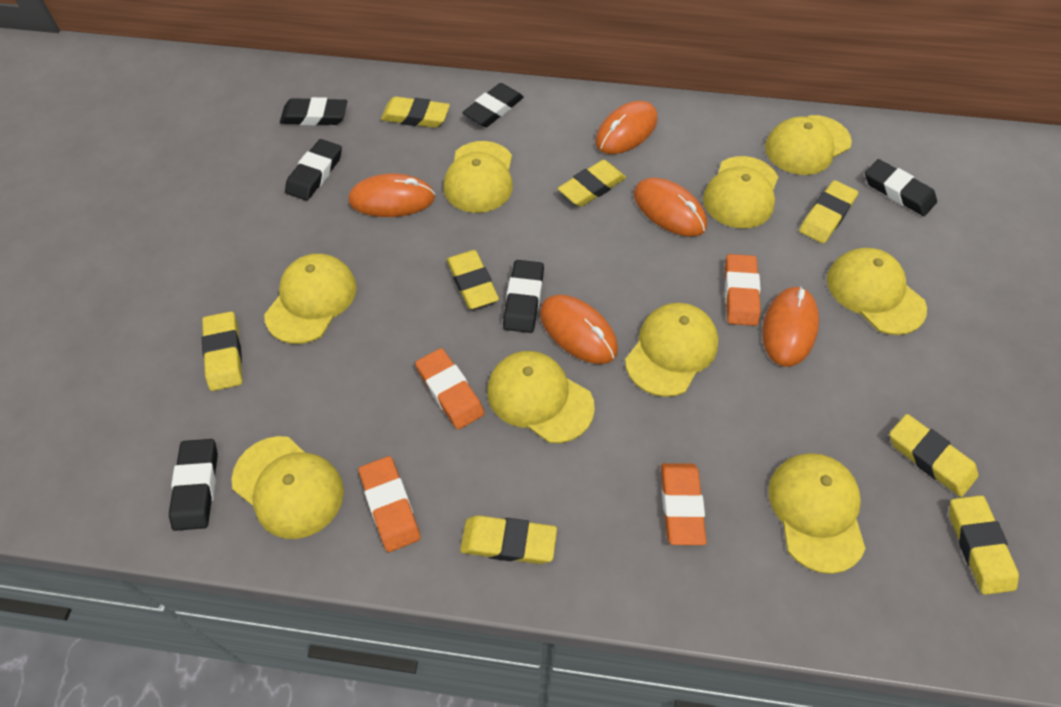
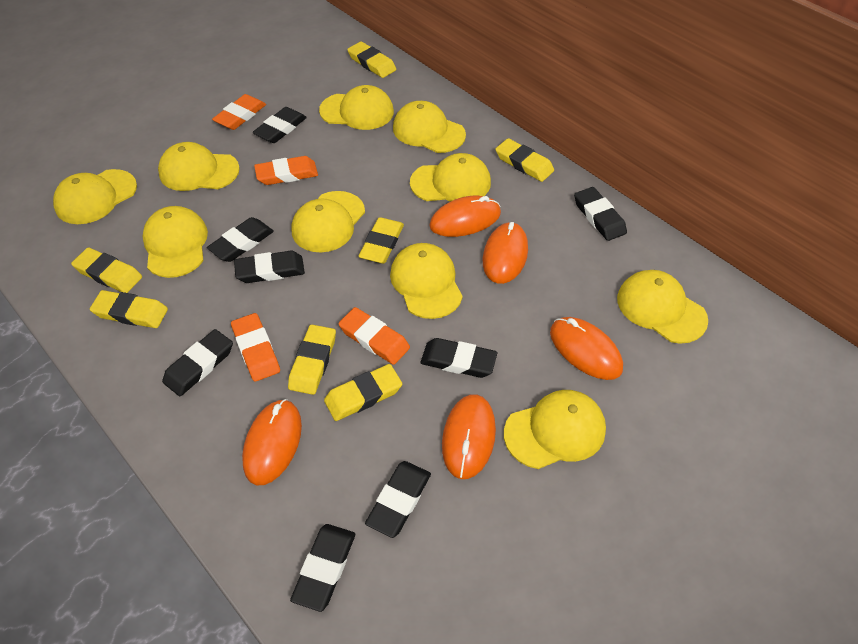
black eraser: [169,439,218,531] [280,97,347,126] [285,139,342,201] [462,83,524,127] [503,260,544,333] [865,159,937,216] = 6 -> [162,329,233,396] [207,217,274,262] [234,251,305,283] [253,107,307,143] [290,524,355,612] [365,461,431,538] [420,338,497,378] [574,187,627,241] = 8
yellow cap: [232,436,344,539] [264,254,357,344] [444,141,513,213] [487,351,595,443] [625,303,718,397] [703,156,778,228] [765,115,852,175] [769,453,866,574] [827,248,927,335] = 9 -> [53,169,137,224] [143,206,208,278] [158,142,240,191] [291,191,365,252] [319,85,394,130] [390,243,463,319] [393,101,466,153] [410,153,491,202] [504,390,606,469] [617,270,708,344] = 10
yellow eraser: [202,311,242,391] [381,96,450,128] [447,250,499,309] [460,515,557,564] [558,160,626,207] [799,180,858,244] [889,414,978,497] [949,495,1019,595] = 8 -> [71,248,142,293] [90,290,168,328] [288,325,336,395] [324,364,402,421] [347,42,396,78] [359,217,404,264] [495,138,554,182] = 7

